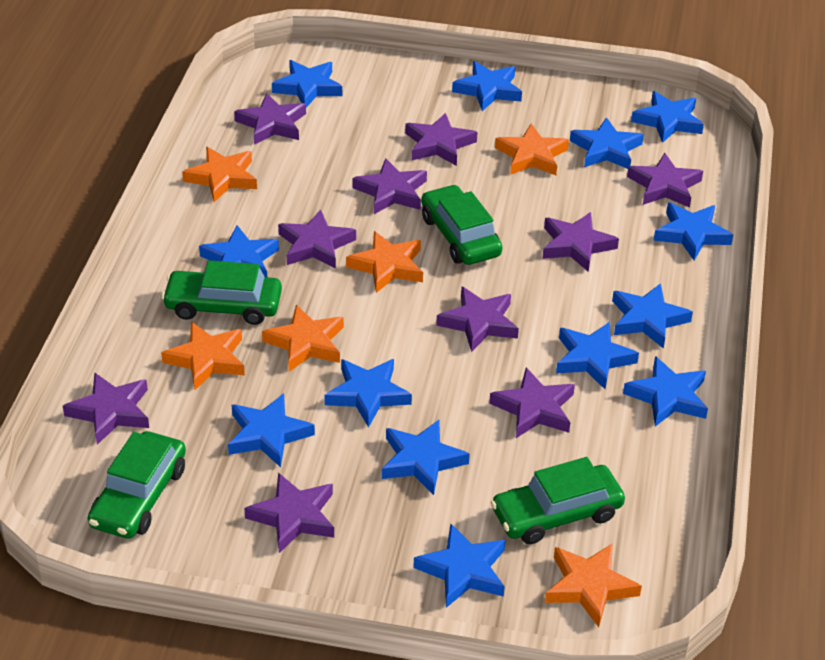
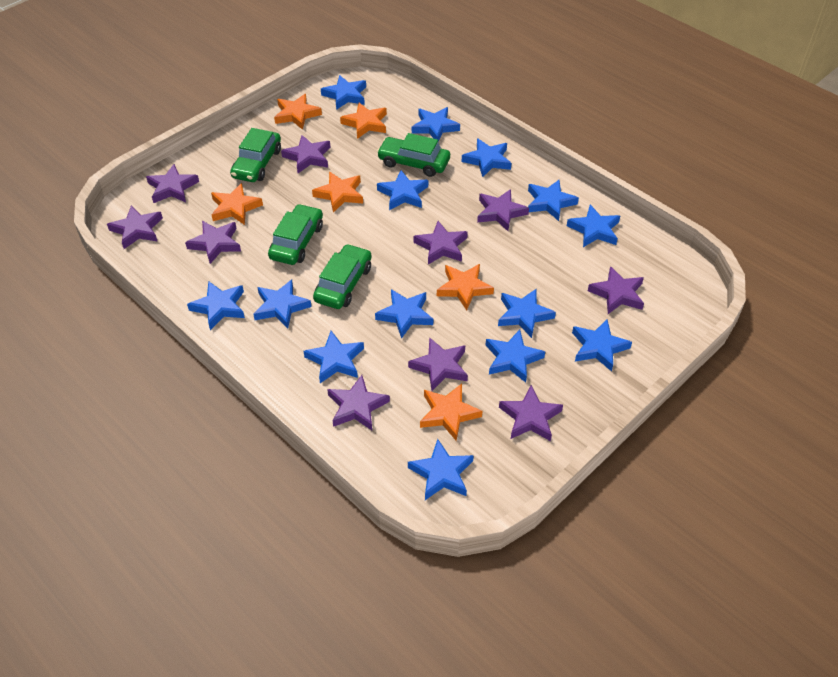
blue star: [199,225,279,277] [228,393,315,467] [272,60,342,108] [324,359,412,428] [382,420,470,495] [413,523,505,608] [452,61,522,111] [556,322,639,389] [570,117,644,169] [612,283,693,349] [623,356,708,427] [631,91,704,143] [654,203,733,260] = 13 -> [187,281,245,330] [253,280,311,328] [304,331,364,383] [321,75,366,110] [375,289,433,339] [377,170,428,210] [408,439,474,500] [412,107,460,141] [462,139,511,177] [486,330,545,382] [498,289,556,338] [528,180,579,221] [567,205,620,247] [572,319,632,372] = 14

